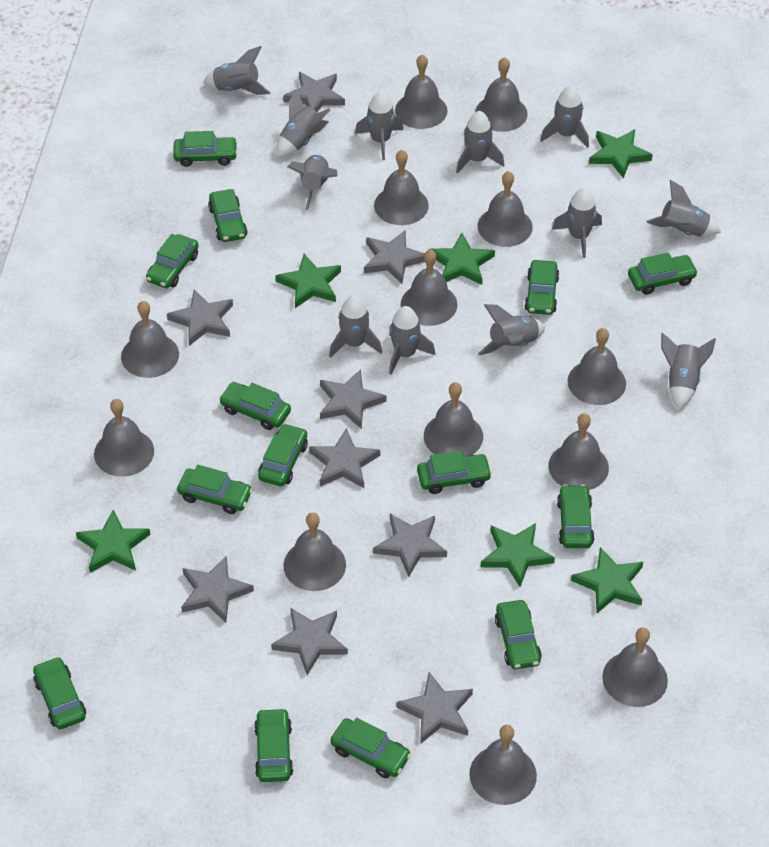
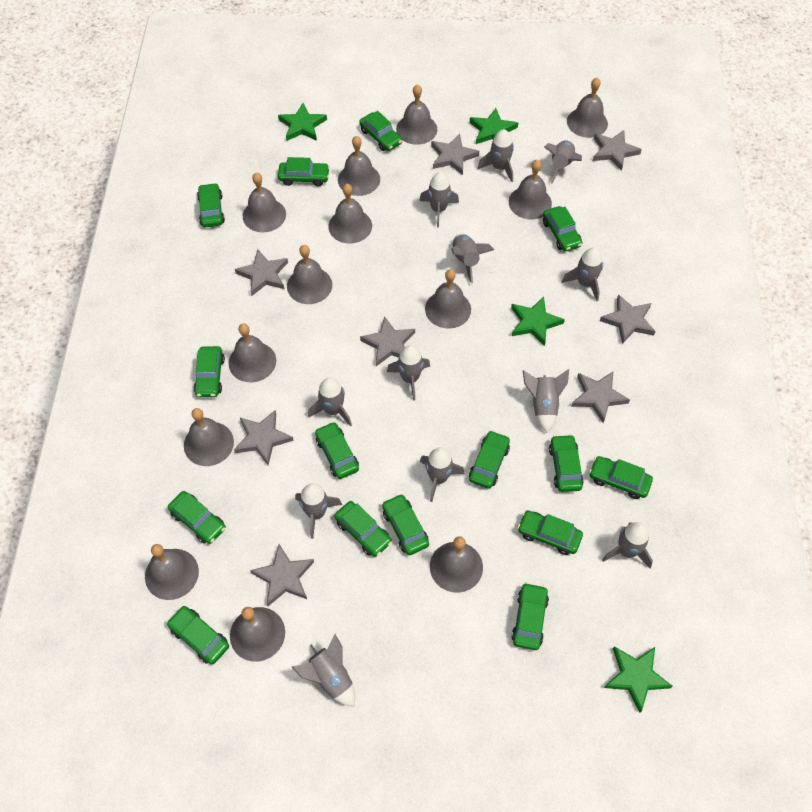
green car: [33,657,86,730] [146,234,199,288] [173,131,238,167] [177,465,253,514] [208,189,248,242] [219,382,291,430] [254,708,293,782] [258,423,308,486] [330,717,411,778] [417,451,492,494] [495,600,542,669] [524,260,559,315] [557,484,594,548] [628,252,698,295] = 14 -> [167,606,229,665] [168,491,226,544] [194,346,225,397] [197,183,225,227] [278,157,330,186] [315,422,359,479] [334,501,392,557] [359,111,402,151] [382,494,429,555] [469,430,510,489] [511,583,549,650] [517,510,583,555] [543,206,582,251] [549,434,584,492] [589,456,653,499] = 15
green star: [76,510,150,573] [275,254,341,308] [429,233,495,285] [481,523,555,587] [571,547,643,613] [589,129,653,179] = 6 -> [278,103,327,141] [470,108,518,144] [511,296,565,346] [604,646,673,713] = 4
grey star: [167,289,233,346] [181,555,254,623] [271,608,348,675] [283,72,345,112] [309,428,380,488] [320,369,386,429] [364,230,425,284] [373,514,447,577] [396,672,473,744] = 9 -> [234,410,294,465] [235,249,288,296] [250,544,314,606] [360,316,415,366] [431,134,479,175] [571,372,630,423] [593,130,642,171] [600,294,656,344] = 8

